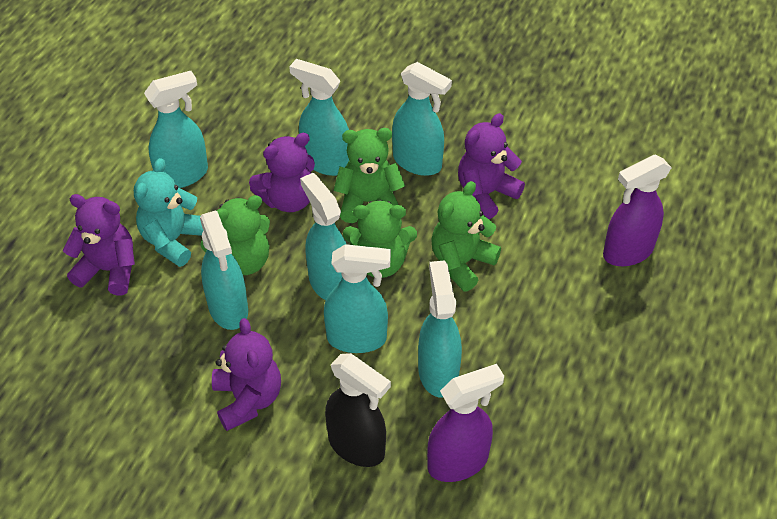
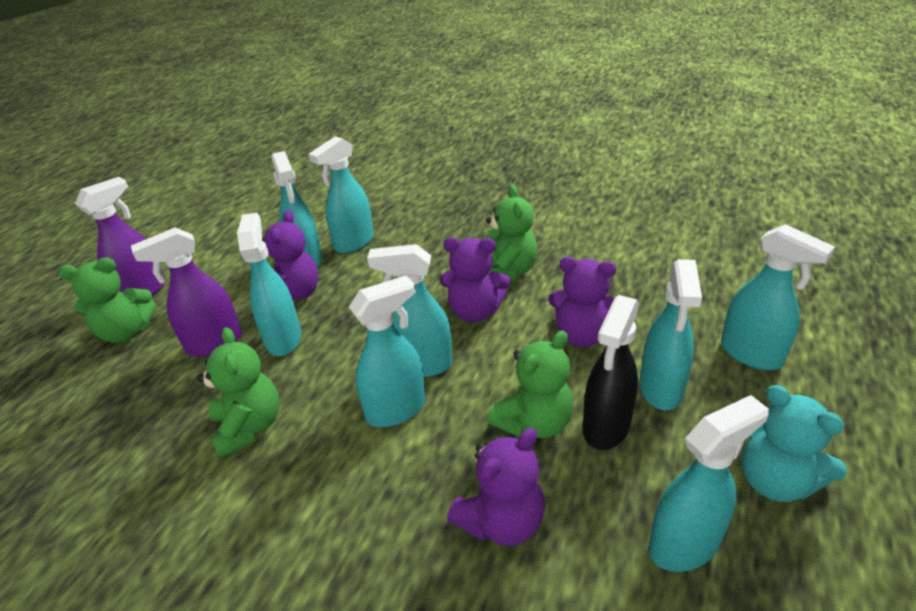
turquoise spray bottle: [144,71,208,188] [200,211,248,330] [289,59,349,176] [300,173,346,300] [324,244,391,353] [392,62,452,176] [418,261,462,398] = 7 -> [237,213,301,356] [271,151,322,267] [309,136,374,253] [349,276,425,427] [367,244,453,377] [640,259,702,410] [649,395,769,572] [721,224,835,370] = 8

